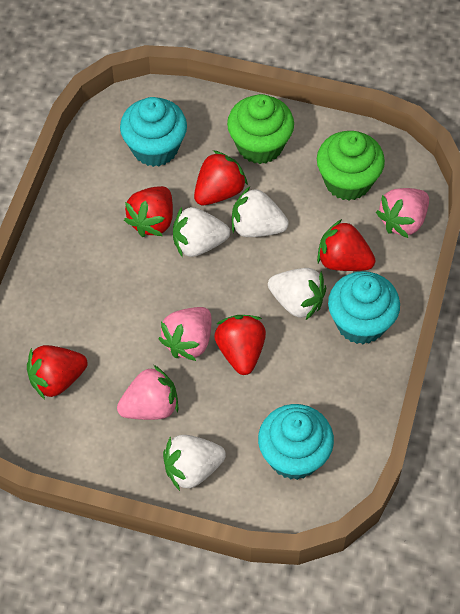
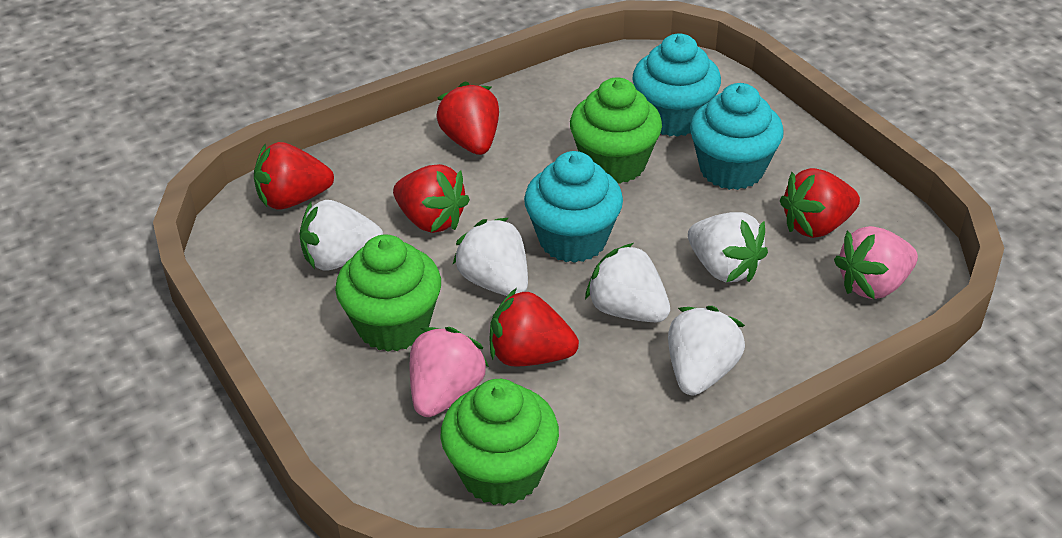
green cupcake: [227,94,294,164] [317,131,385,201] = 2 -> [335,234,441,352] [440,379,559,505] [570,77,662,184] = 3
pink strawberry: [117,365,179,420] [158,307,211,361] [376,188,429,238] = 3 -> [410,327,489,417] [834,226,918,299] = 2
white strawberry: [163,435,226,491] [173,207,230,258] [232,187,289,237] [268,268,326,320] = 4 -> [300,200,383,270] [453,218,528,296] [585,243,670,322] [668,306,745,395] [688,212,768,282] = 5

